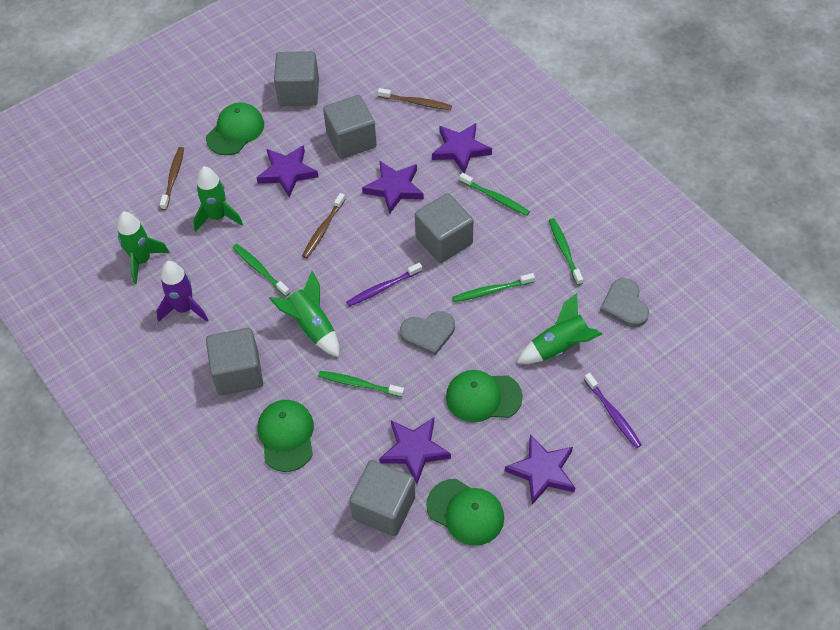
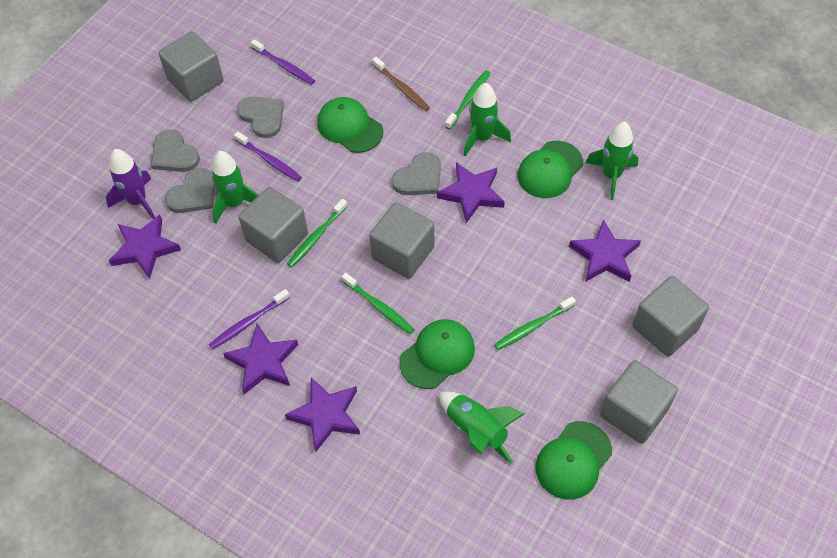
brown toothbrush: [160,147,184,210] [302,193,346,258] [378,88,452,110] = 3 -> [372,57,430,111] = 1
green toothbrush: [233,244,290,297] [318,371,404,397] [453,273,535,302] [460,173,530,216] [549,218,583,285] = 5 -> [287,199,347,267] [342,273,415,334] [445,70,491,129] [494,296,576,350] = 4
grey heart: [400,311,455,356] [600,278,649,327] = 2 -> [151,129,200,172] [165,168,215,213] [237,96,284,138] [392,152,441,195] = 4
purple toothbrush: [346,263,422,307] [584,373,642,448] = 2 -> [209,289,290,350] [234,131,302,182] [251,39,315,85] = 3

